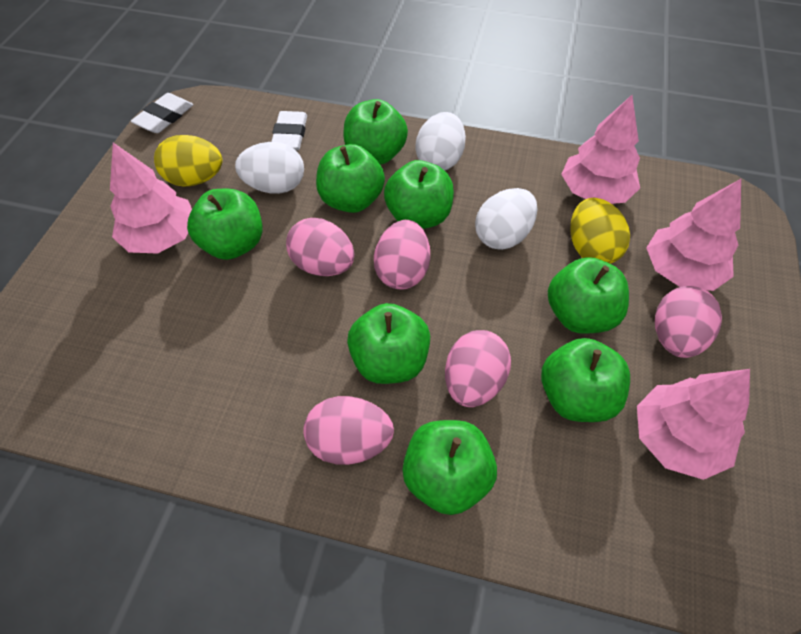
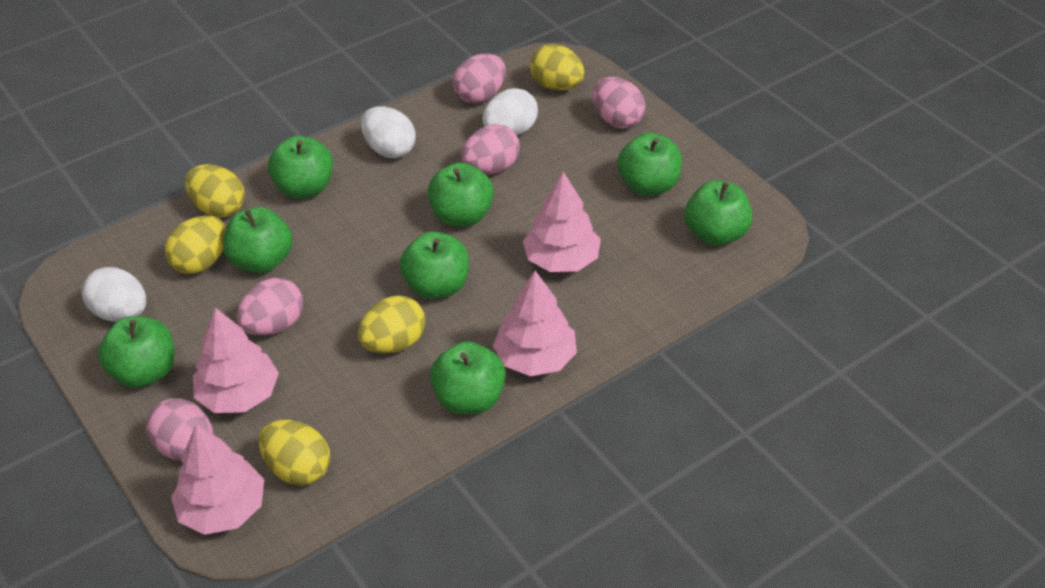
white eraser: [131,93,193,133] [271,111,307,151] = 2 -> none = 0
yellow egg: [154,135,222,187] [571,198,630,264] = 2 -> [165,215,226,274] [185,164,244,217] [259,420,330,486] [358,295,426,354] [530,44,585,91] = 5

